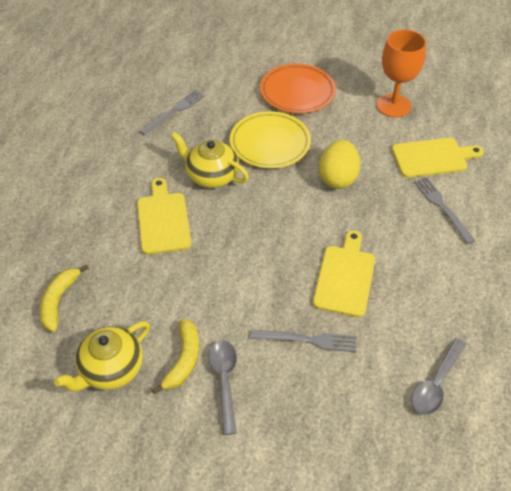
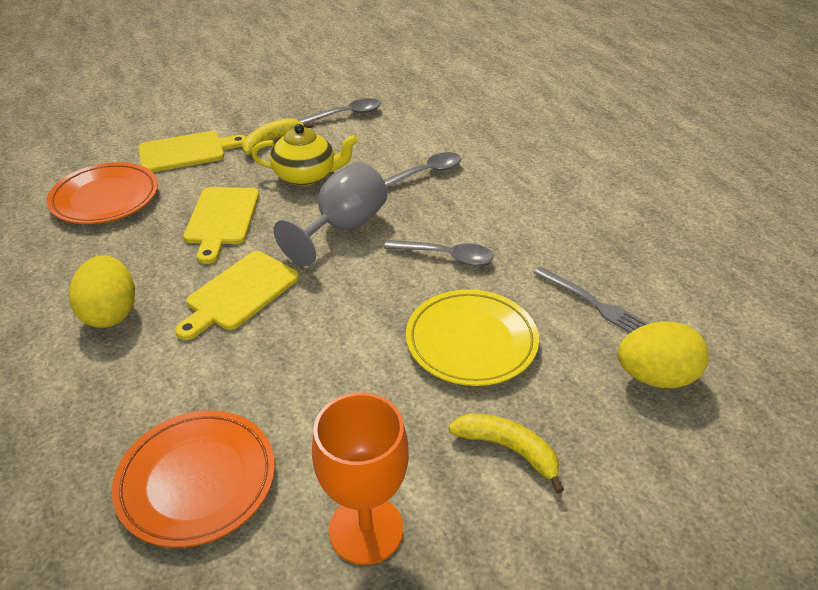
grey fork: [139,90,205,135] [250,330,356,352] [414,177,475,244] = 3 -> [534,267,649,333] = 1
grey goblet: none = 0 -> [274,162,387,266] = 1
grey spoon: [209,340,237,435] [411,338,466,415] = 2 -> [298,98,381,123] [384,152,461,188] [384,240,494,266] = 3
orange plate: [260,63,336,113] = 1 -> [47,162,158,224] [112,410,275,548] = 2
yellow egg: [319,140,360,189] = 1 -> [69,255,135,328] [617,321,709,388] = 2
yellow teapot: [54,321,150,391] [171,132,249,188] = 2 -> [251,124,358,186] = 1

